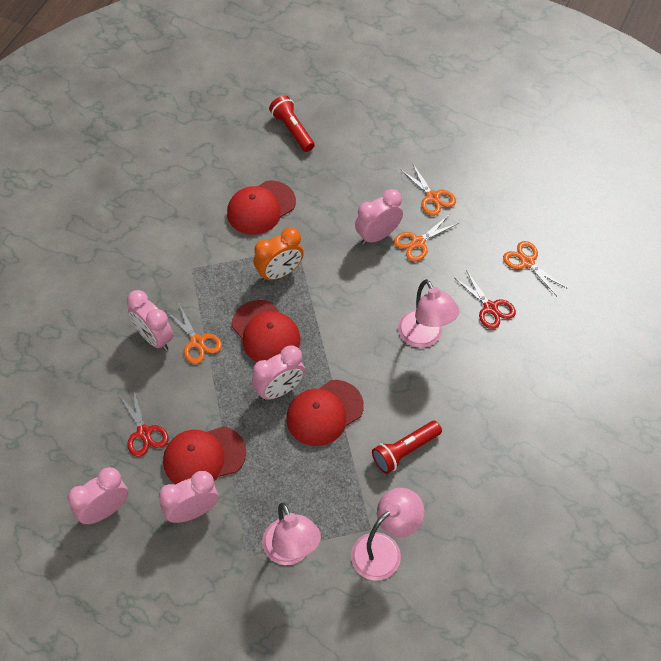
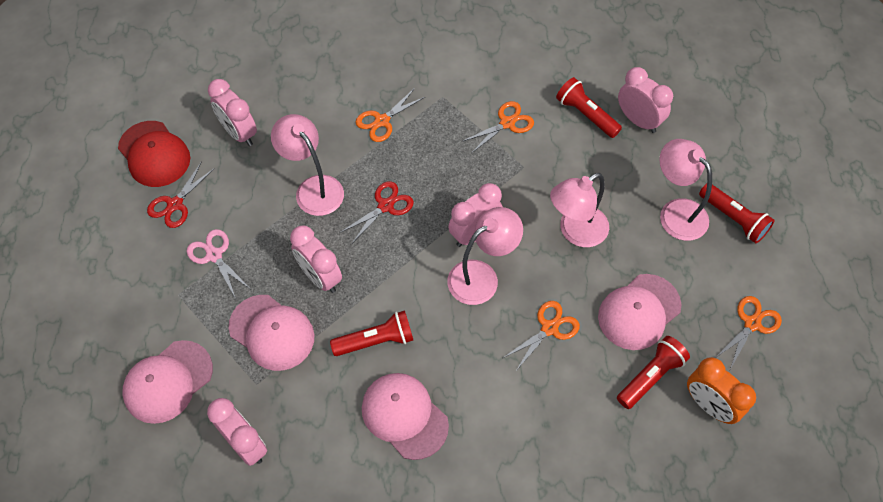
pink cap: none = 0 -> [122,340,213,424] [229,295,314,371] [362,373,449,460] [598,274,681,350] = 4
pink lamp: [262,502,321,565] [351,488,424,580] [398,279,459,348] = 3 -> [271,114,344,216] [447,207,523,305] [550,173,609,247] [660,139,712,241] = 4
pink scissors: none = 0 -> [186,229,249,299] = 1
red cap: [163,426,246,484] [227,180,296,235] [232,300,301,362] [286,380,364,446] = 4 -> [118,121,190,187] = 1
red flashlight: [269,96,315,152] [372,421,442,474] = 2 -> [330,310,413,356] [556,77,622,138] [617,336,690,409] [699,184,774,243] = 4

